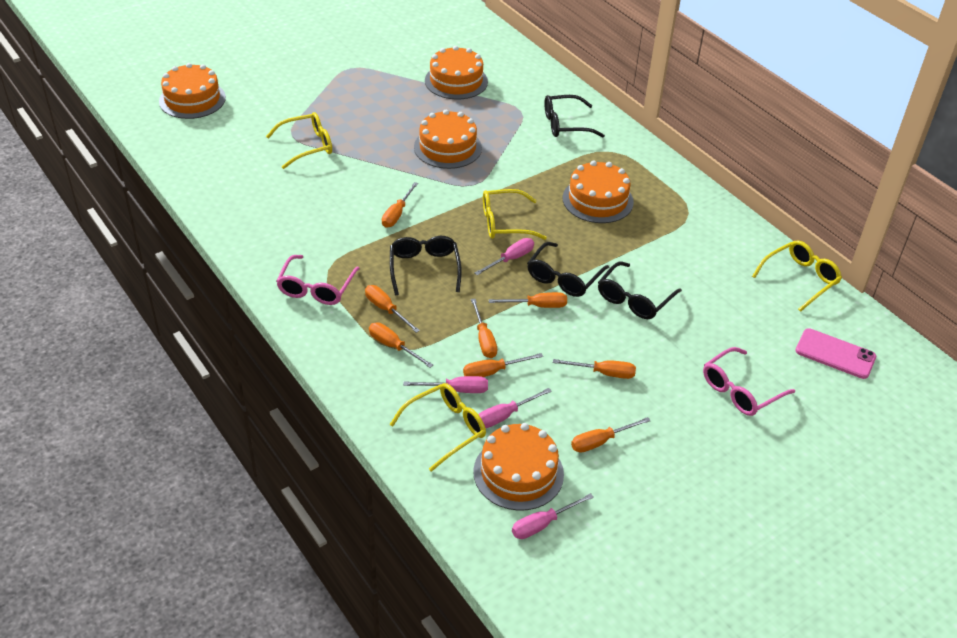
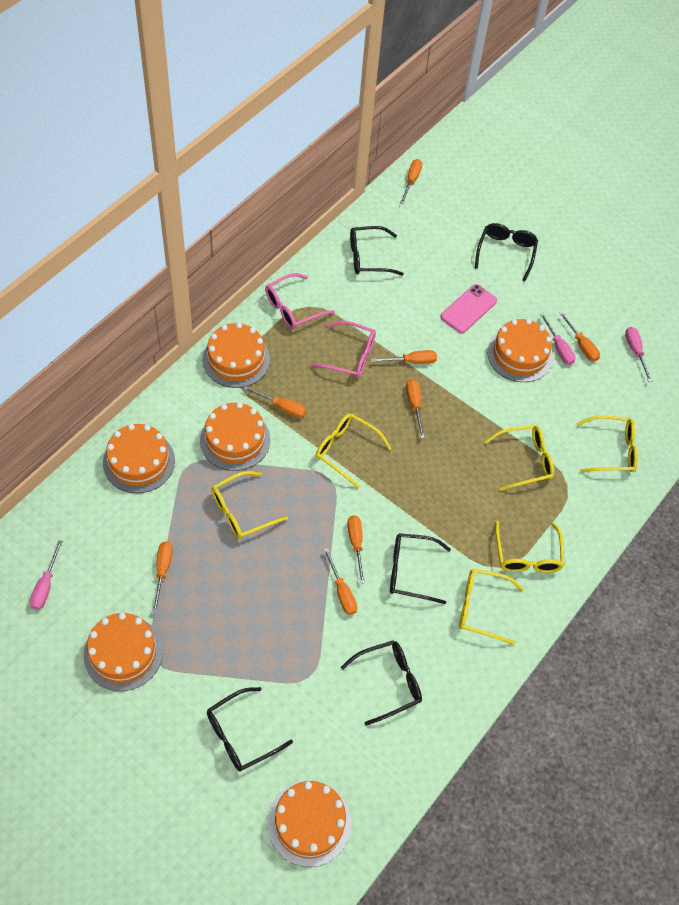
black glasses: [390,236,462,295] [527,242,609,297] [544,95,605,138] [598,261,682,319] = 4 -> [207,687,293,772] [341,640,422,726] [350,226,404,276] [390,533,451,604] [475,223,538,281] = 5
orange cake: [159,63,226,119] [414,110,482,169] [425,46,488,99] [473,423,564,511] [563,160,634,223] = 5 -> [84,613,163,691] [103,424,175,493] [200,402,270,471] [203,322,270,388] [268,781,352,867] [487,319,553,382] = 6
pink screwdriver: [403,376,488,393] [475,238,534,275] [478,388,552,428] [512,493,594,539] = 4 -> [30,540,63,610] [540,313,575,365] [625,327,652,382] = 3
yellow glasses: [266,112,332,169] [389,383,486,472] [483,189,547,240] [752,240,842,312] = 4 -> [212,471,288,539] [316,413,391,489] [459,569,524,645] [484,425,554,491] [495,521,565,573] [577,415,638,472] = 6

